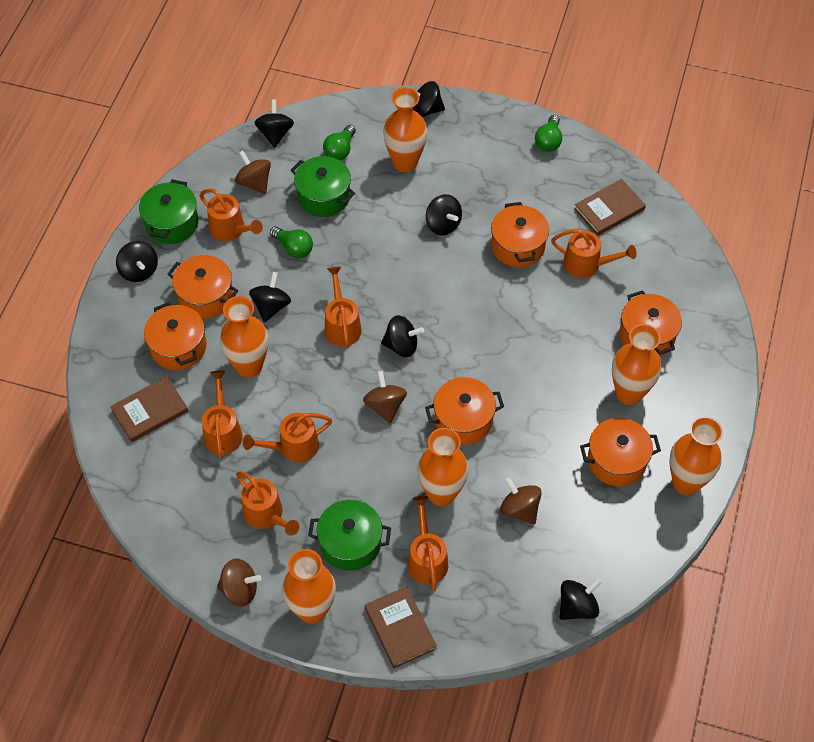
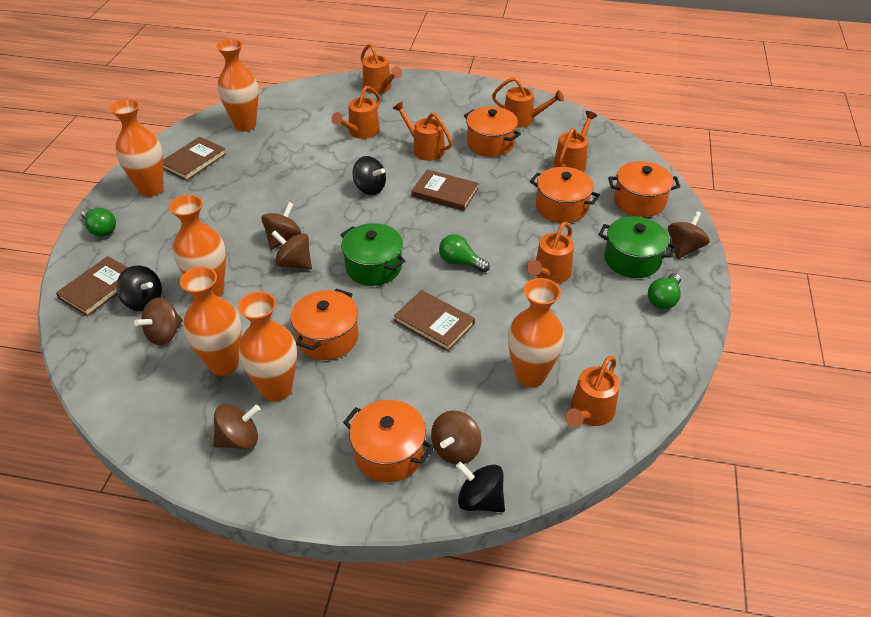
black spinning top: [116,241,158,282] [249,272,291,322] [254,99,294,148] [381,315,424,357] [409,81,445,117] [426,194,462,235] [559,578,601,620] = 7 -> [116,265,162,311] [353,156,386,195] [455,462,505,512] = 3
brown book: [110,376,188,442] [364,586,437,668] [574,179,646,236] = 3 -> [56,256,128,317] [163,137,226,181] [394,290,475,352] [412,169,479,211] = 4
brown spinning top: [217,558,261,606] [235,150,271,194] [363,371,407,423] [500,477,542,525] = 4 -> [134,297,183,345] [213,404,260,449] [261,202,301,250] [272,230,312,270] [431,410,482,464] [668,211,710,259] = 6
green pot: [139,179,198,244] [291,156,355,217] [308,500,391,570] = 3 -> [340,223,405,286] [598,217,677,278] = 2
orange pot: [144,302,207,370] [168,255,238,319] [425,377,504,445] [491,202,549,267] [580,418,661,486] [619,290,682,357] = 6 -> [291,288,358,360] [343,400,434,482] [464,106,521,157] [530,167,600,223] [608,161,680,217] = 5

